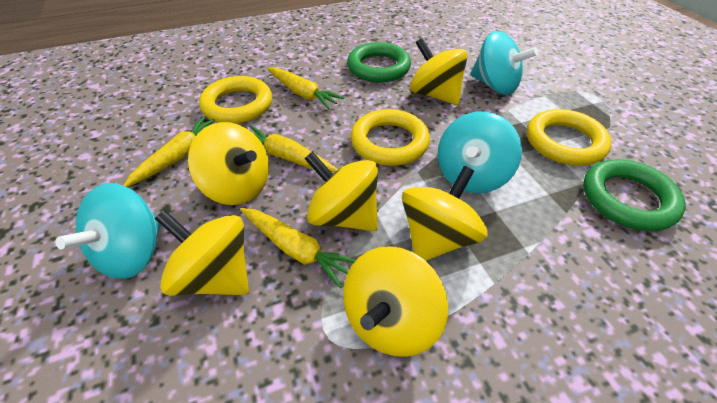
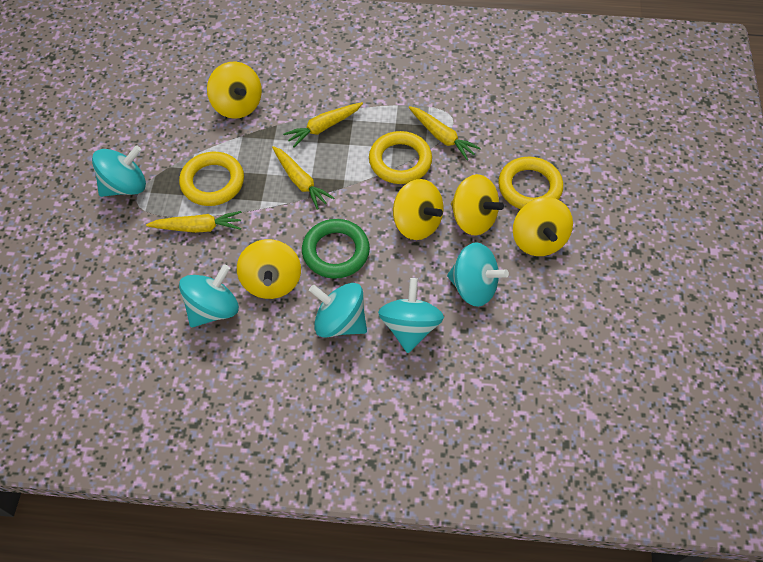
green ring: [347,42,411,82] [583,159,686,231] = 2 -> [302,219,370,279] = 1
turquoise spinning top: [56,183,161,279] [438,111,522,193] [470,31,538,95] = 3 -> [92,145,146,197] [179,264,239,327] [309,283,367,337] [378,278,444,353] [447,242,509,307] = 5
yellow spinning top: [155,210,249,296] [188,122,269,205] [304,151,378,231] [343,246,448,357] [402,166,488,261] [410,38,468,105] = 6 -> [207,61,262,119] [237,239,301,299] [393,179,443,240] [451,174,504,236] [513,197,573,256] = 5

